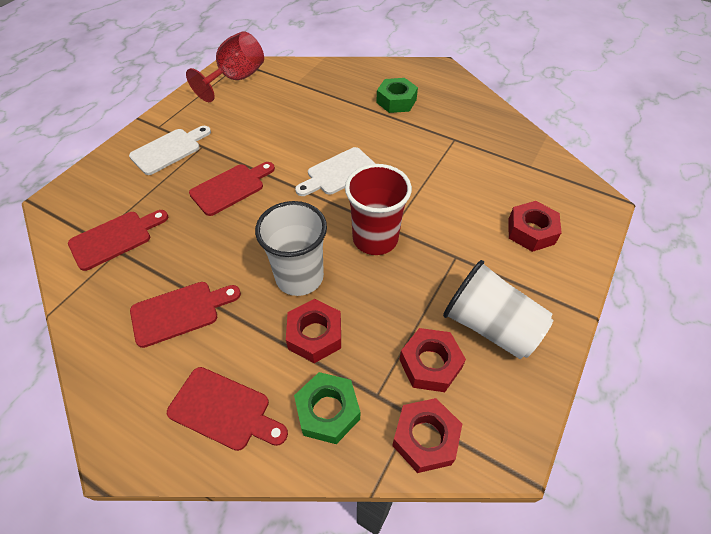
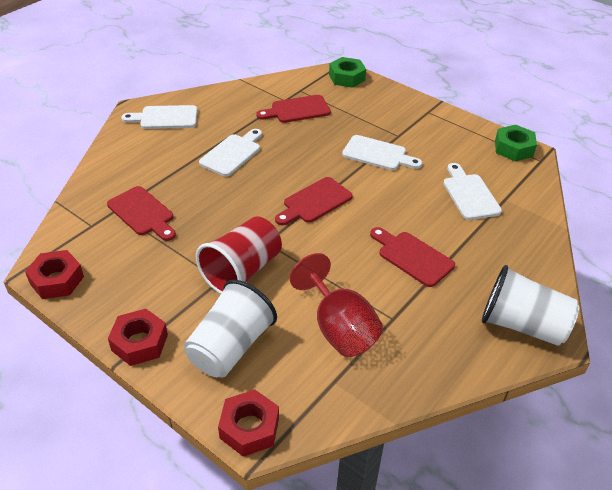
red nut: [286,299,341,363] [392,398,462,473] [399,328,466,392] [508,201,562,252] = 4 -> [25,250,84,299] [108,309,168,366] [218,390,279,457] = 3
white cutting board: [129,126,211,175] [295,147,376,196] = 2 -> [122,105,198,129] [199,129,262,176] [342,135,422,170] [443,163,502,220] = 4

